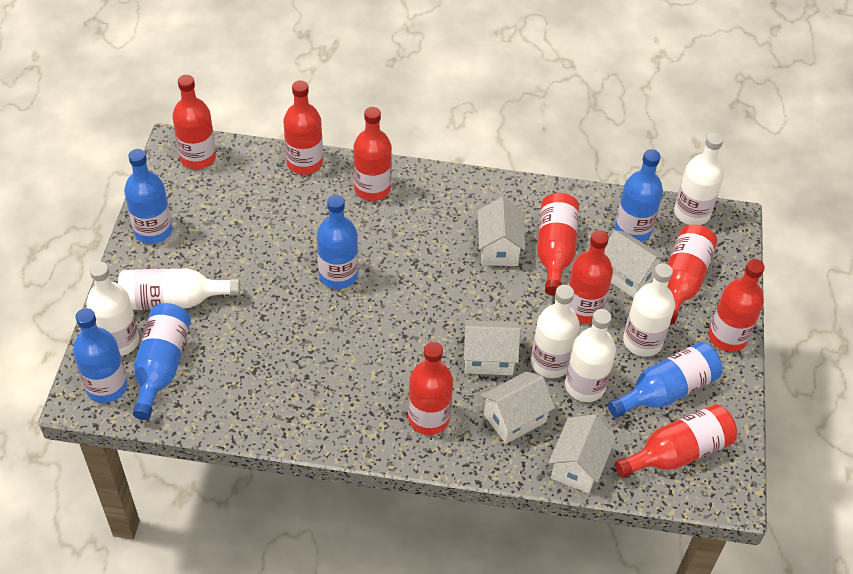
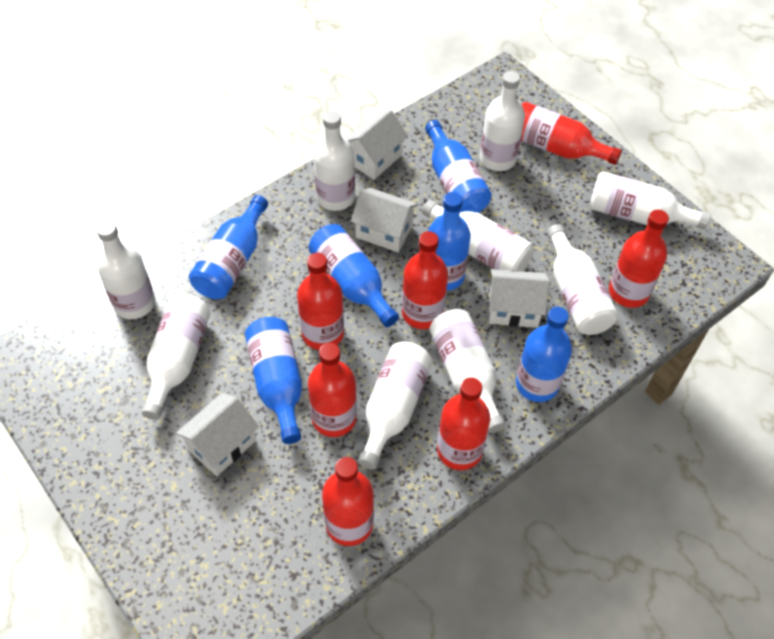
red bottle: [172,75,216,169] [283,80,323,175] [353,107,392,201] [408,342,453,435] [537,193,579,296] [568,230,613,324] [615,404,737,478] [667,224,717,325] [709,259,765,352] = 9 -> [297,253,344,350] [308,343,357,437] [322,457,374,546] [402,231,448,329] [437,377,490,470] [521,102,622,165] [609,210,669,308] = 7
white bottle: [86,262,139,356] [118,268,240,310] [531,285,580,378] [565,309,616,402] [623,263,675,357] [674,132,724,225] = 6 -> [96,221,155,319] [142,295,211,420] [313,111,355,211] [358,342,432,470] [422,200,534,271] [429,309,505,433] [480,71,525,171] [547,224,618,335] [589,172,711,229] = 9
white house: [464,320,520,375] [478,197,526,266] [481,371,555,444] [548,414,616,493] [604,230,666,298] = 5 -> [176,393,259,476] [346,110,408,180] [351,188,418,252] [489,269,550,328] = 4

